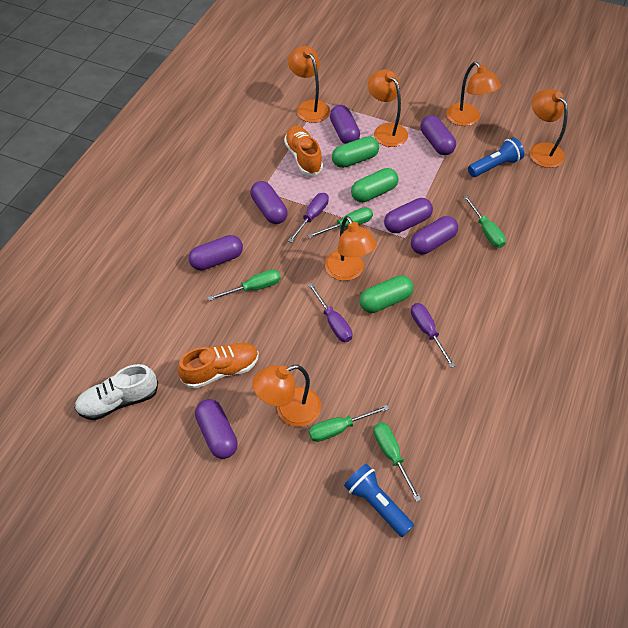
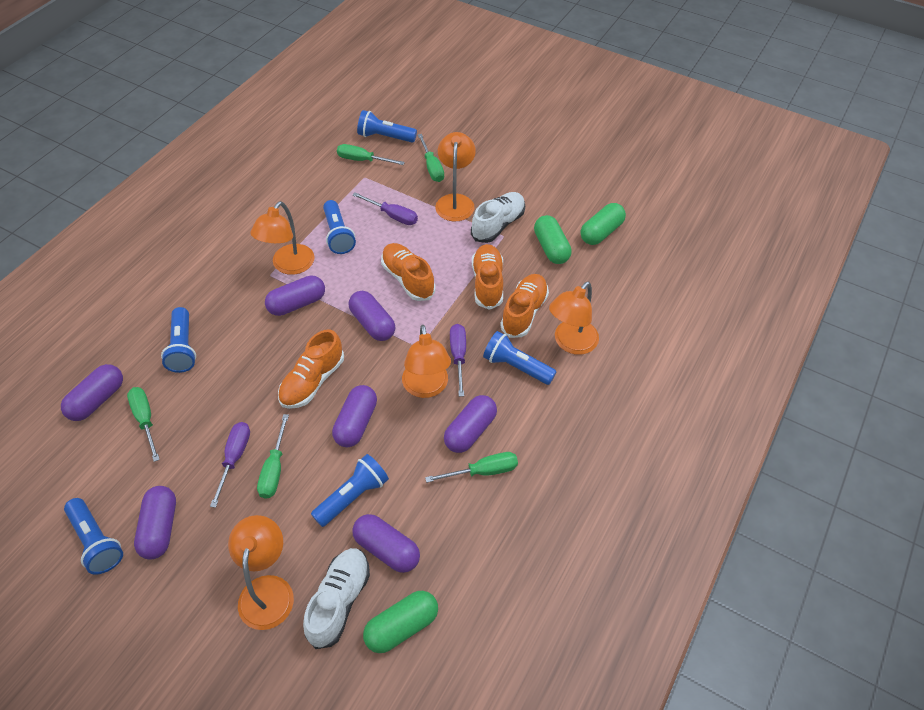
blue flashlight: [344,464,414,537] [468,137,524,177] = 2 -> [64,498,123,575] [161,307,196,373] [311,454,389,527] [323,200,356,254] [357,110,417,143] [483,331,557,385] = 6
orange lamp: [252,365,321,427] [288,46,330,123] [325,216,377,281] [368,69,408,147] [446,62,501,126] [530,89,568,168] = 6 -> [228,515,294,630] [251,201,314,275] [402,325,451,398] [435,132,476,221] [549,281,599,355] = 5
orange shoe: [178,343,259,389] [284,126,323,176] = 2 -> [278,329,344,409] [381,243,435,301] [472,244,503,310] [500,274,549,338] = 4
white shoe: [74,364,158,420] = 1 -> [303,548,370,649] [471,192,525,243] = 2

